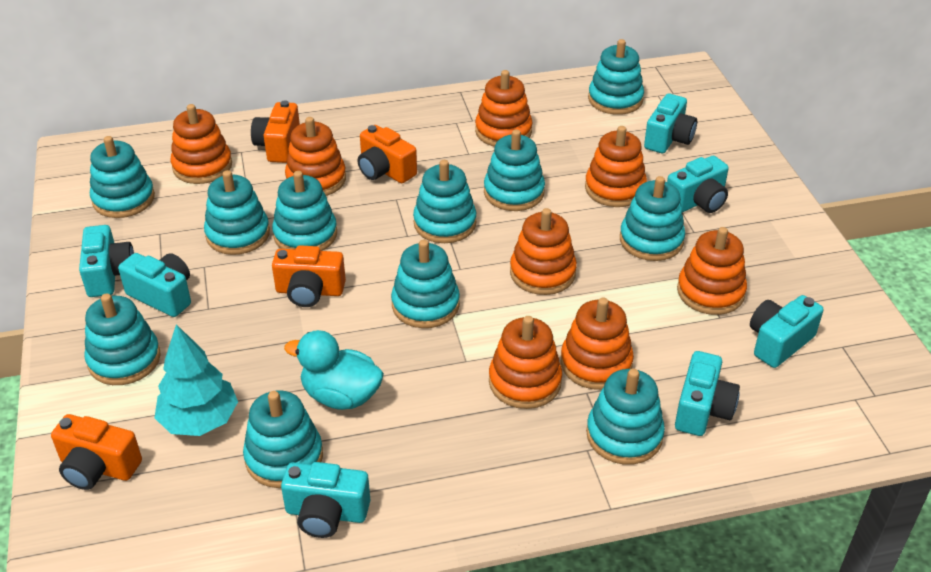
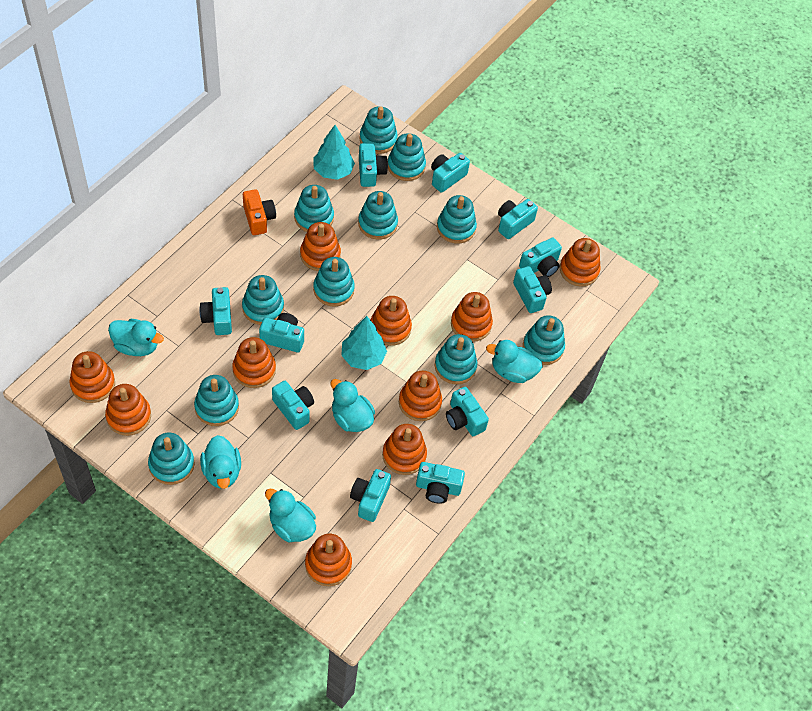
orange camera: [51,414,142,490] [251,100,300,163] [272,245,346,307] [358,125,417,183] = 4 -> [243,189,276,235] = 1
orange stacking toy: [171,104,232,184] [285,117,346,196] [475,70,533,147] [489,316,562,409] [510,208,577,295] [561,298,634,390] [585,126,647,207] [677,227,747,315] = 8 -> [70,351,115,403] [105,384,151,436] [232,337,276,388] [300,222,341,271] [305,534,352,586] [371,296,412,346] [382,424,427,475] [399,370,442,421] [451,292,493,342] [560,238,601,286] = 10
turquoise camera: [79,225,134,297] [118,253,191,317] [281,462,370,538] [644,94,697,153] [667,156,729,213] [675,351,740,436] [750,295,824,368] = 7 -> [199,287,232,335] [259,313,304,352] [272,381,314,430] [350,469,391,522] [359,143,388,187] [416,462,465,504] [431,153,470,193] [446,387,489,436] [498,199,538,239] [513,266,552,313] [519,238,562,277] = 11
turquoise duck: [284,330,384,410] = 1 -> [108,319,164,356] [200,435,241,489] [265,489,316,542] [331,379,375,432] [486,340,543,383] = 5
turquoise tree: [154,324,238,436] = 1 -> [314,125,355,180] [341,316,387,370] = 2

